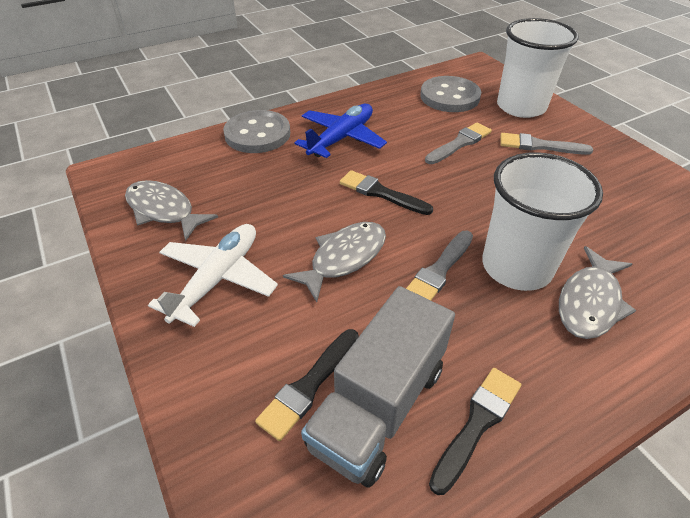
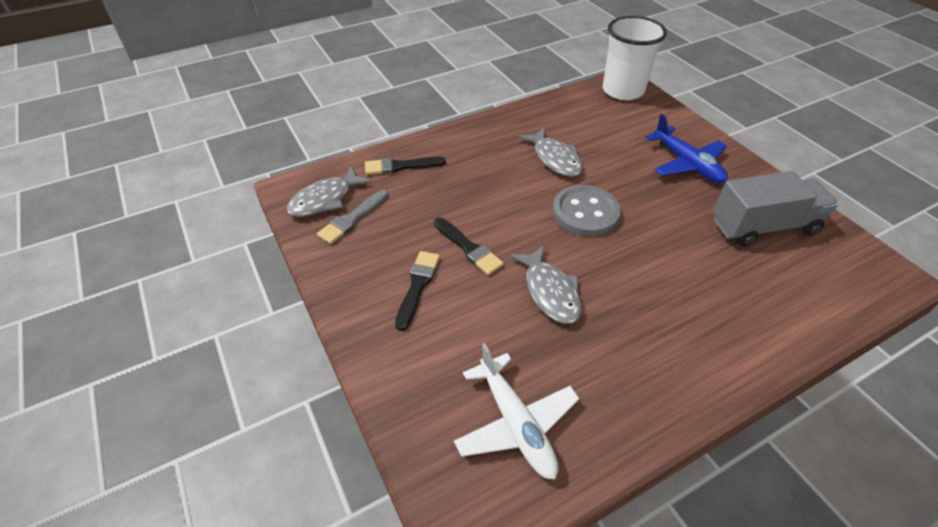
grey brush: [406,231,473,300] [425,122,492,164] [500,133,593,155] = 3 -> [317,190,388,244] = 1
grey button: [223,110,290,153] [420,76,481,112] = 2 -> [552,185,621,236] = 1
white cup: [482,152,603,291] [497,18,578,118] = 2 -> [603,16,667,100] = 1

